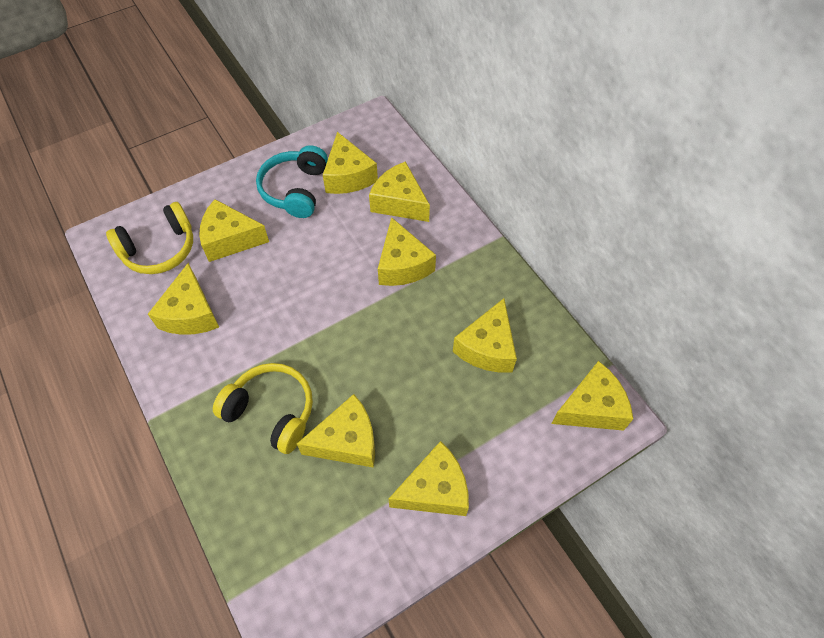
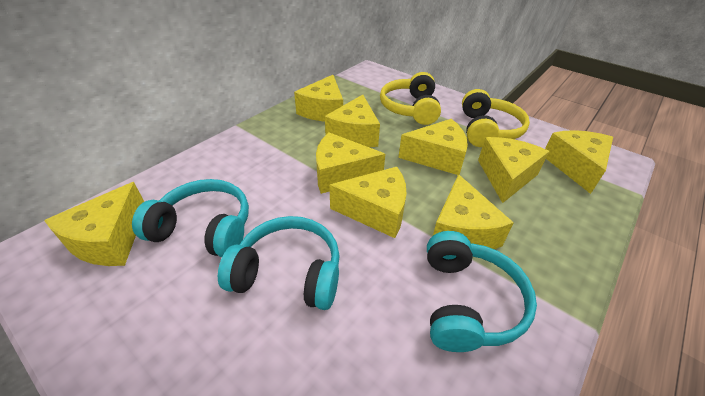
turquoise headphones: [256,145,328,218] = 1 -> [132,179,249,257] [218,216,340,310] [427,231,537,352] = 3

